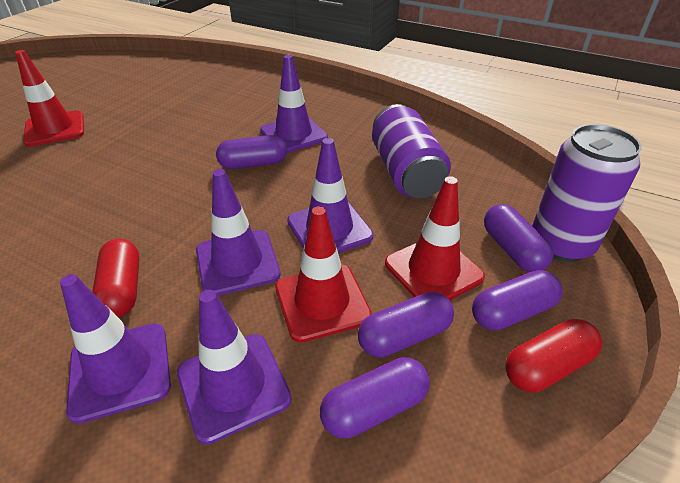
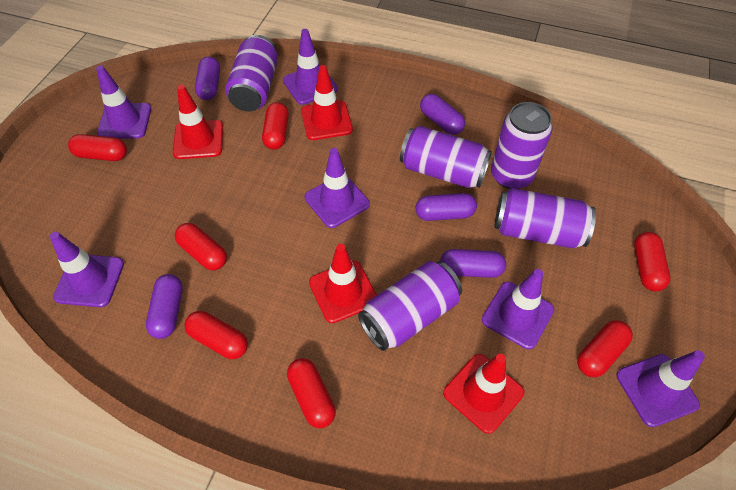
purple can: [372,104,451,198] [532,124,642,262] = 2 -> [225,35,278,112] [358,261,462,351] [400,126,492,188] [491,102,553,189] [495,188,596,248] = 5
purple traffic cone: [60,274,171,424] [177,290,292,444] [196,169,281,296] [260,55,328,153] [287,138,373,253] = 5 -> [50,232,124,307] [96,65,151,139] [283,29,338,105] [305,148,370,228] [482,269,554,349] [617,350,705,427] = 6
red capsule: [92,239,139,317] [506,319,602,392] = 2 -> [68,134,127,161] [175,223,227,270] [185,311,248,359] [262,102,289,150] [287,358,336,428] [577,320,633,377] [634,232,670,291] = 7
red traffic cone: [15,50,84,147] [275,206,372,343] [385,176,485,300] = 3 -> [173,85,223,159] [301,65,353,140] [309,244,377,323] [443,354,524,434] = 4

